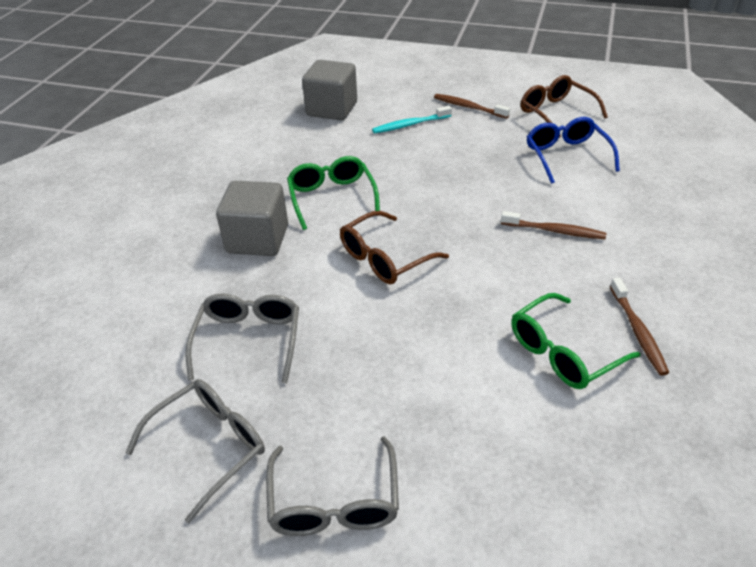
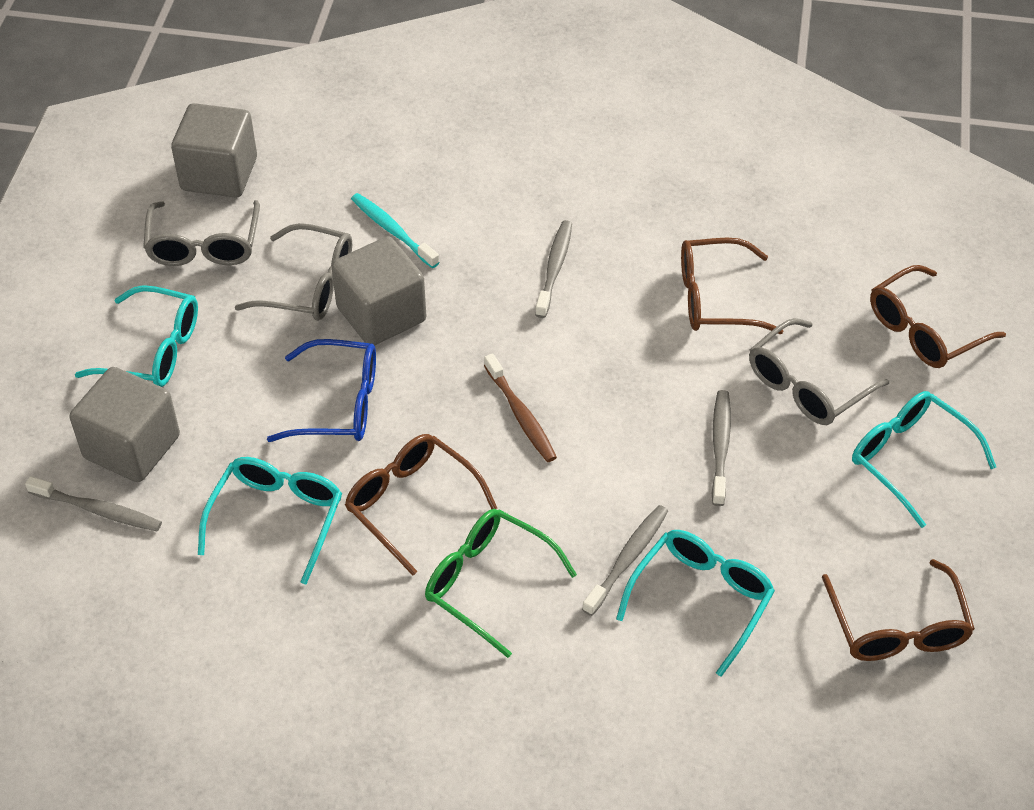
brown glasses: [340,211,449,284] [521,75,608,138] = 2 -> [345,434,497,576] [681,238,783,334] [822,559,975,661] [870,265,1006,368] = 4
brown toothbrush: [434,94,510,119] [501,211,606,239] [610,278,669,375] = 3 -> [484,353,557,462] = 1
green glasses: [287,156,380,230] [511,293,641,389] = 2 -> [425,509,577,658] = 1
grey cube: [216,181,288,256] [302,60,357,120] = 2 -> [70,367,180,482] [171,103,257,198] [331,236,426,346] = 3
grey toothbrush: none = 0 -> [25,476,162,531] [535,220,572,318] [582,505,668,616] [712,390,731,506] = 4
turquoise glasses: none = 0 -> [75,285,198,387] [198,457,342,584] [616,530,775,677] [852,391,996,528] = 4

